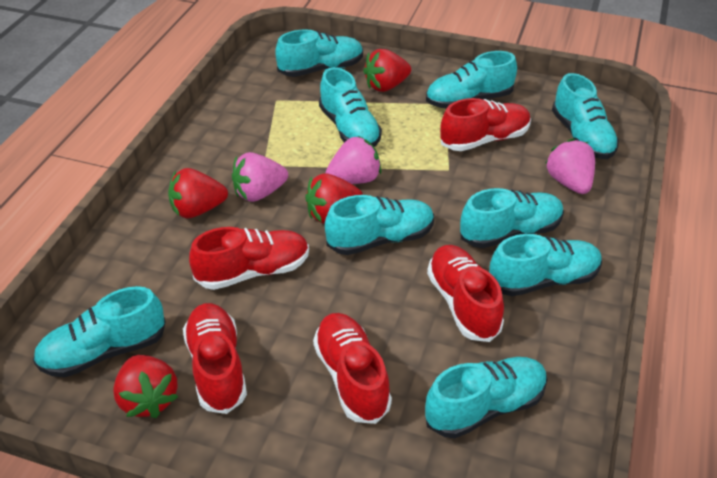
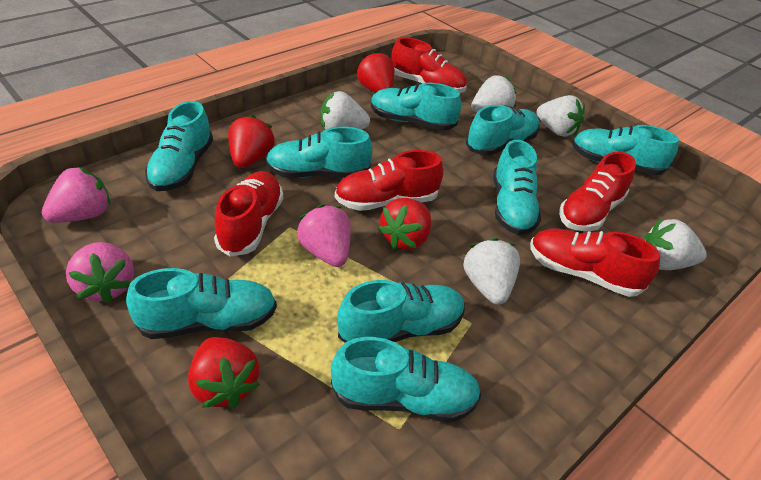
white strawberry: none = 0 -> [320,91,370,130] [463,238,520,305] [471,75,517,113] [537,95,585,137] [644,218,707,270] = 5

